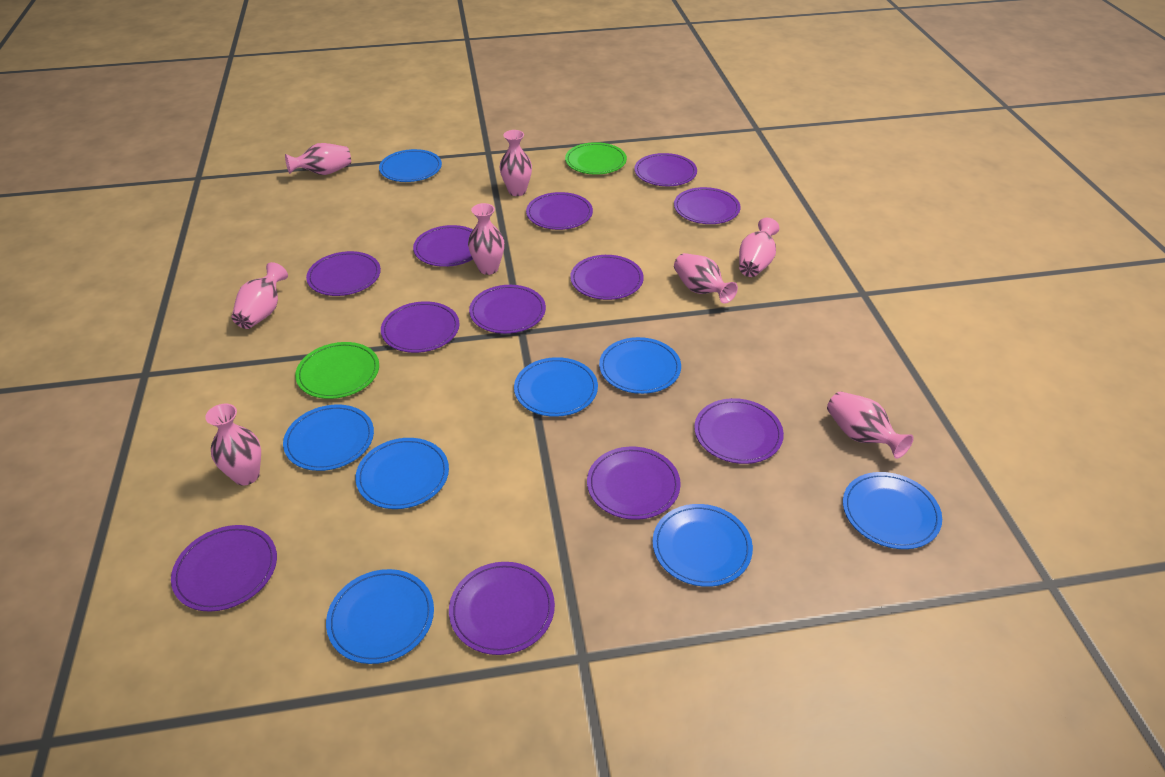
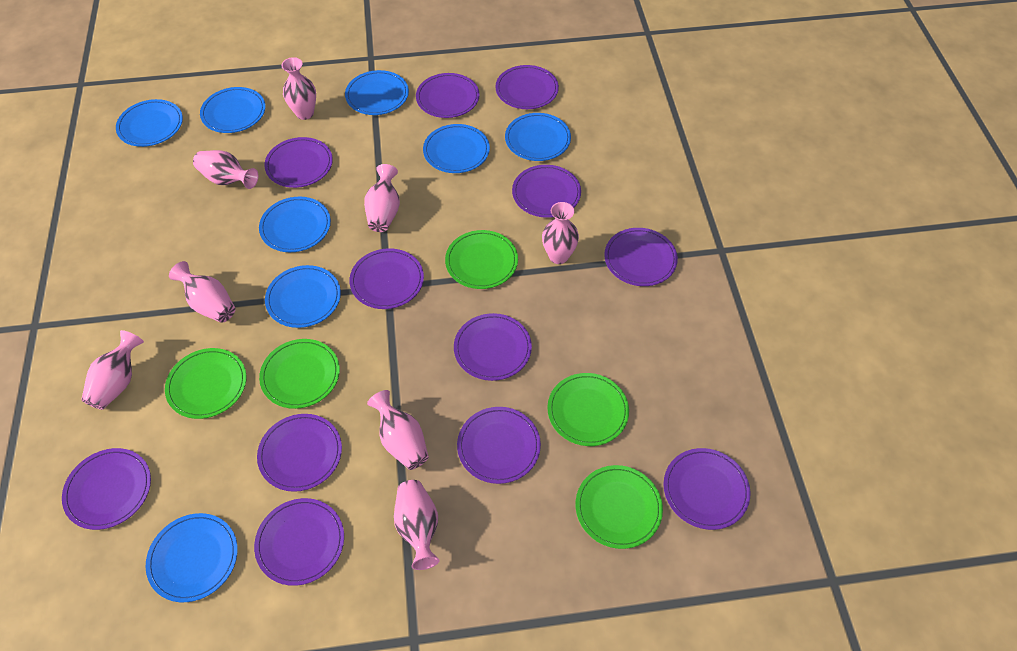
green plate: [295,342,379,399] [565,142,627,175] = 2 -> [165,348,247,419] [259,339,340,409] [445,230,518,289] [547,373,629,446] [576,465,663,549] = 5

